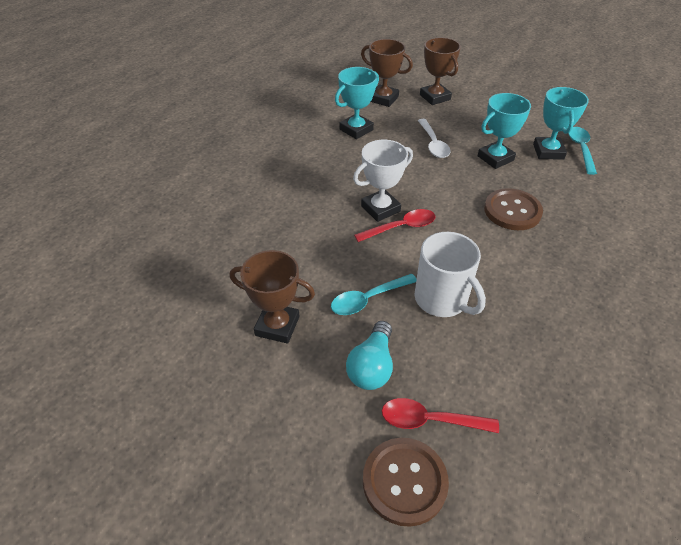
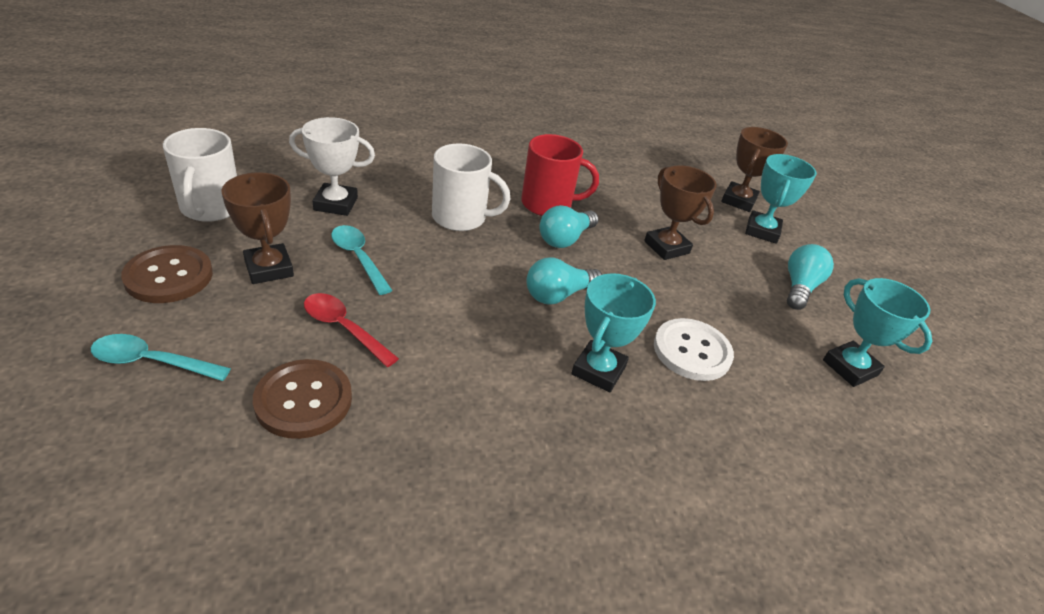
red mug: none = 0 -> [521,134,599,216] = 1
red spoon: [354,209,436,242] [382,398,499,433] = 2 -> [304,293,399,367] = 1
turquoise light bulb: [346,321,393,390] = 1 -> [526,257,602,304] [540,205,599,248] [787,244,834,310] = 3
white button: none = 0 -> [654,318,734,381] = 1
white mug: [415,232,486,317] = 1 -> [163,128,237,222] [432,144,511,231] = 2
white spoon: [418,119,451,158] = 1 -> none = 0

